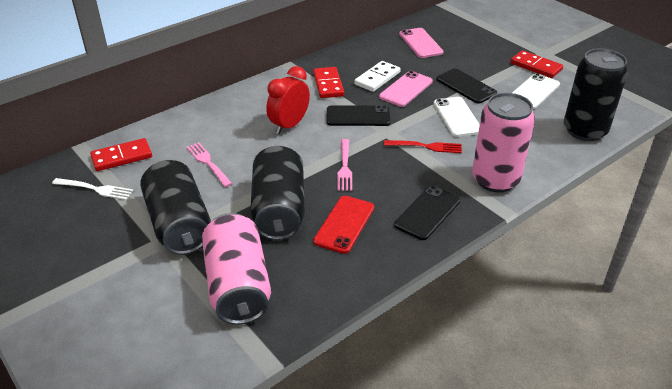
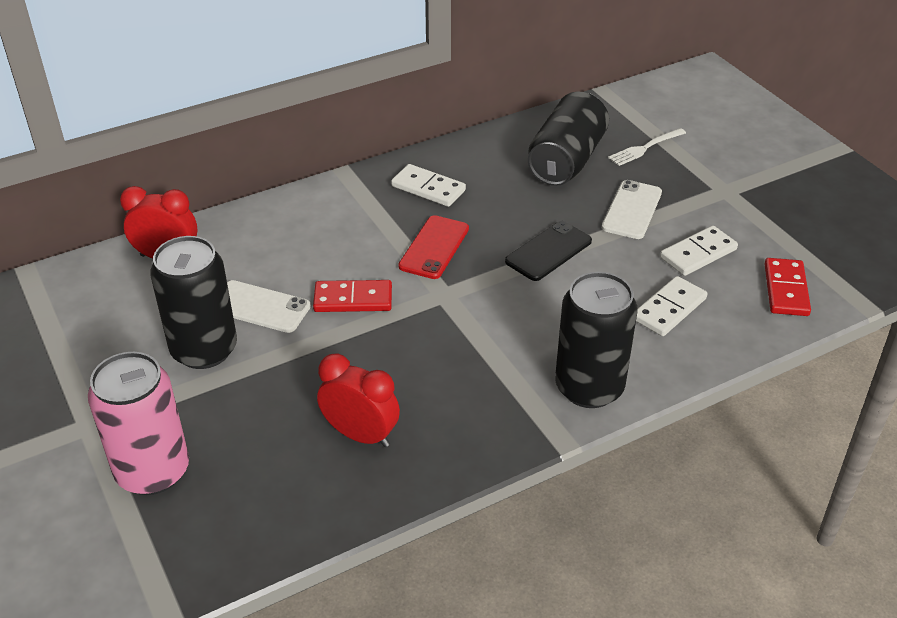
black phone: [326,105,390,126] [394,185,461,240] [436,69,497,104] = 3 -> [505,221,592,281] = 1
pink can: [202,213,271,325] [472,93,535,192] = 2 -> [88,352,189,495] = 1
pink fork: [186,142,232,187] [337,139,352,191] = 2 -> none = 0
pink phone: [379,71,433,107] [399,28,444,58] = 2 -> none = 0
red clock: [266,66,310,134] = 1 -> [120,186,197,258] [317,353,400,447] = 2
red domino: [90,138,152,171] [313,67,344,98] [510,50,563,78] = 3 -> [313,280,392,312] [764,258,811,316] = 2
red fork: [384,140,462,153] = 1 -> none = 0
white domino: [354,61,401,92] = 1 -> [391,164,466,207] [636,276,707,336] [660,226,738,276] = 3

